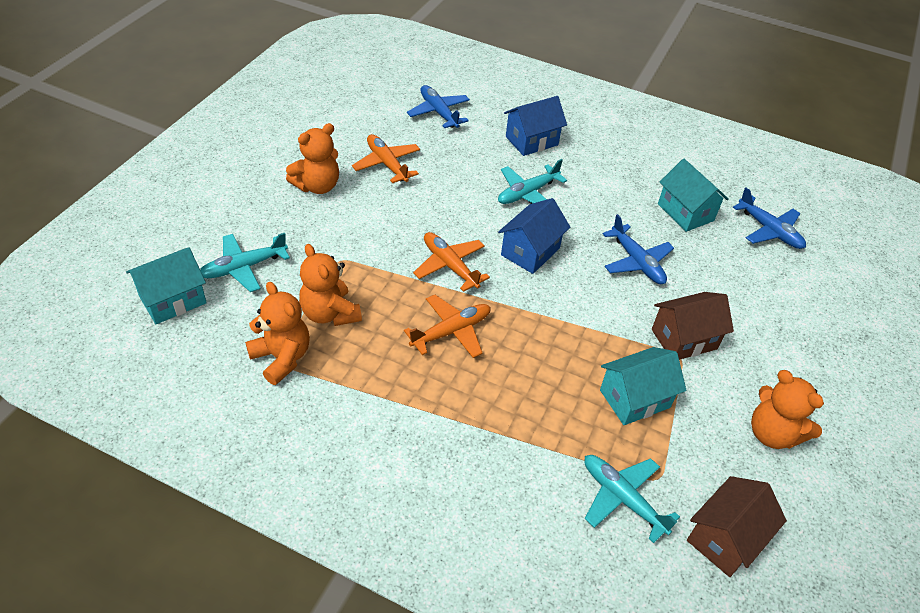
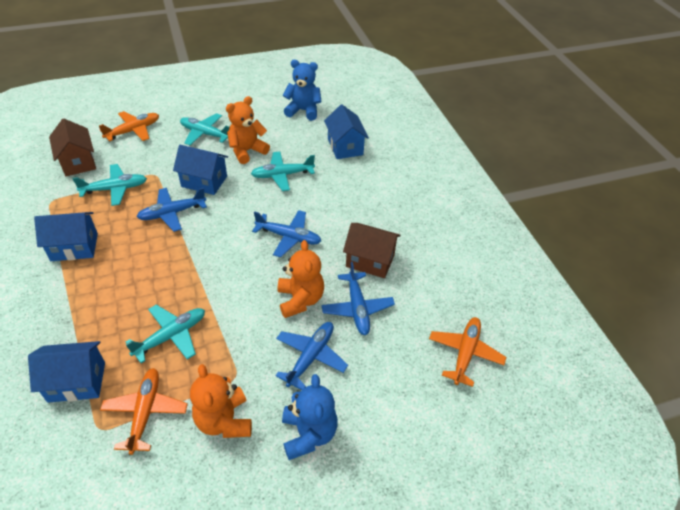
blue house: [498,198,570,274] [504,96,567,156] = 2 -> [28,341,105,403] [34,212,98,261] [173,145,228,195] [324,105,369,159] = 4
blue plane: [407,85,470,128] [603,214,674,284] [733,187,806,249] = 3 -> [137,188,207,232] [252,210,321,257] [275,322,348,390] [322,262,395,335] = 4
blue teddy bear: none = 0 -> [282,374,338,460] [283,60,322,121] = 2
orange teddy bear: [245,282,310,385] [286,123,339,194] [299,244,362,326] [751,370,824,449] = 4 -> [190,364,252,438] [226,96,270,164] [278,240,324,318] = 3
turquoise house: [126,247,207,324] [600,347,686,425] [658,159,729,232] = 3 -> none = 0
turquoise plane: [200,233,290,292] [498,159,567,204] [584,455,680,543] = 3 -> [72,164,147,206] [125,304,205,363] [180,113,230,145] [251,151,315,191] = 4

